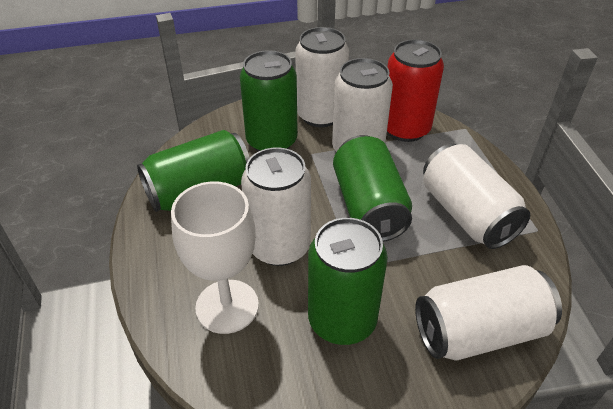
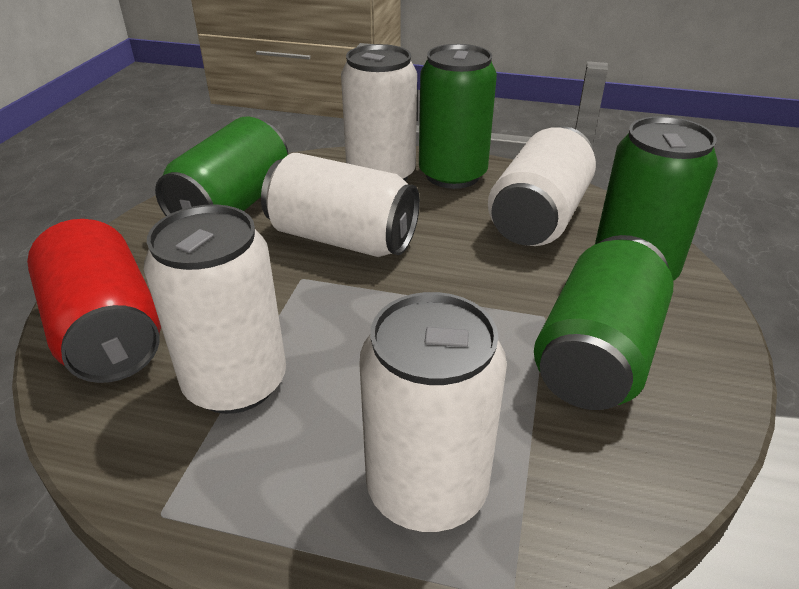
white goblet: [171,182,259,334] = 1 -> none = 0

